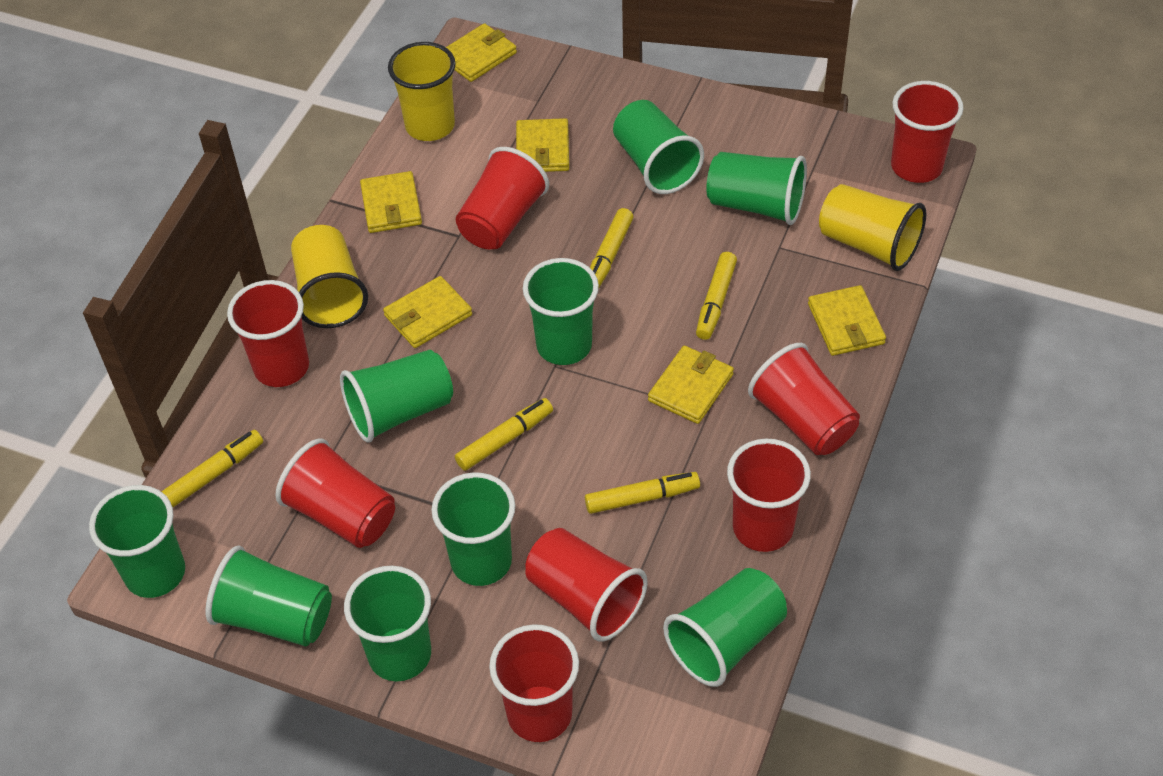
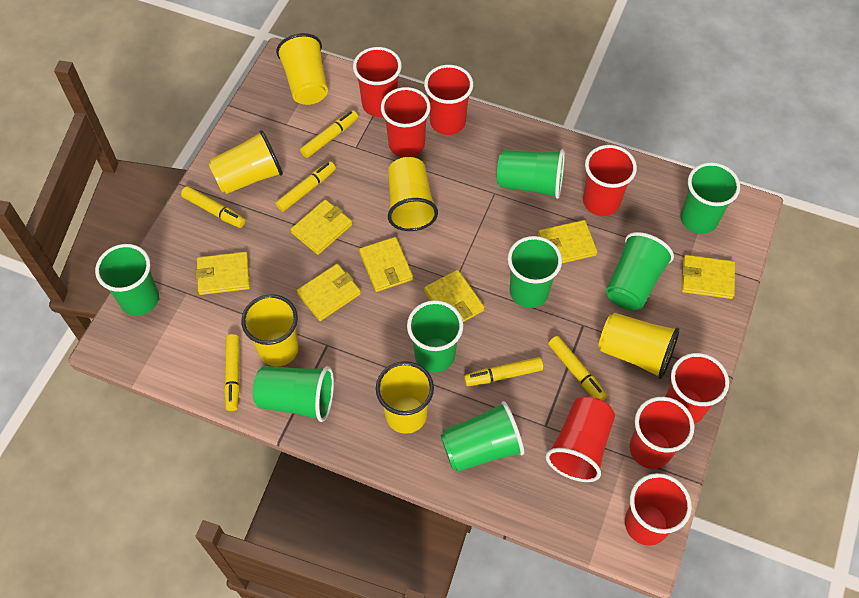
green cup: [89,485,185,598] [205,546,332,646] [340,350,453,443] [344,566,431,681] [431,472,515,586] [523,258,599,365] [613,100,704,194] [663,568,787,687] [706,152,807,225] = 9 -> [95,244,159,316] [253,366,334,422] [407,300,463,373] [440,401,524,472] [497,149,565,199] [508,236,562,308] [606,232,674,311] [681,162,740,234] = 8
yellow cup: [291,225,368,328] [388,42,456,141] [819,184,926,271] = 3 -> [208,130,283,194] [241,294,299,366] [276,33,328,105] [376,361,434,434] [388,157,438,231] [599,313,680,379] = 6
yellow marker: [162,430,263,507] [455,398,553,471] [585,472,700,514] [590,208,633,289] [696,252,737,340] = 5 -> [181,186,245,228] [224,334,240,411] [275,161,336,212] [300,110,358,158] [464,357,543,386] [548,336,607,400] = 6
yellow wallet: [360,171,422,233] [383,276,472,348] [446,23,517,82] [516,118,569,172] [648,346,734,424] [808,285,886,356] = 6 -> [195,252,250,295] [291,199,352,255] [297,264,361,321] [359,237,413,292] [424,270,485,322] [538,220,597,263] [682,255,735,299] = 7

